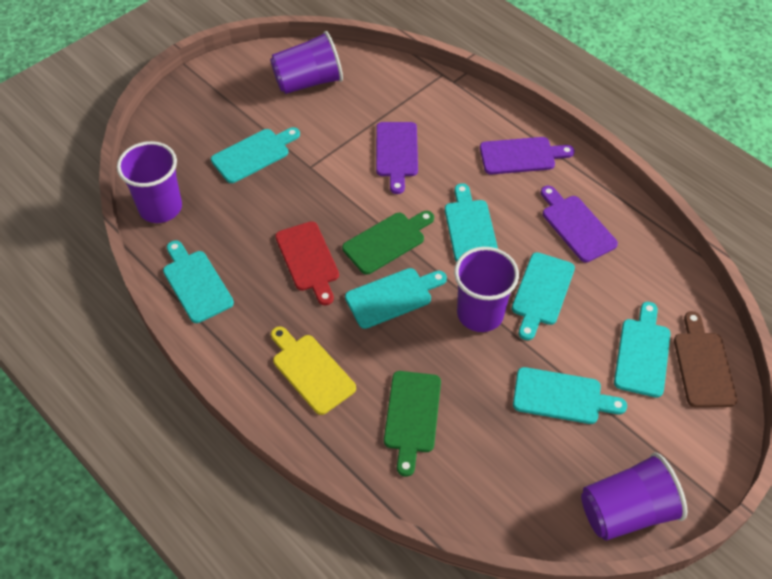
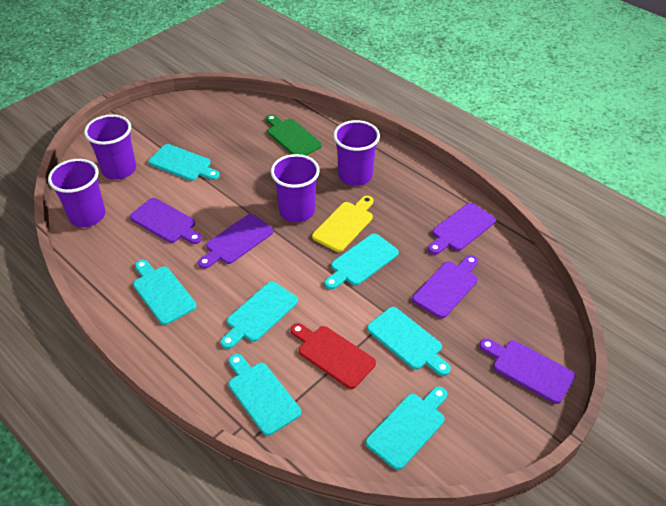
brown cutting board: [674,311,737,408] = 1 -> none = 0
green cutting board: [342,211,434,275] [384,371,441,477] = 2 -> [266,114,322,156] = 1
purple cutting board: [376,122,418,194] [480,137,575,175] [541,186,618,262] = 3 -> [130,198,202,244] [198,214,273,269] [412,255,478,319] [428,203,496,255] [479,338,575,404] = 5

